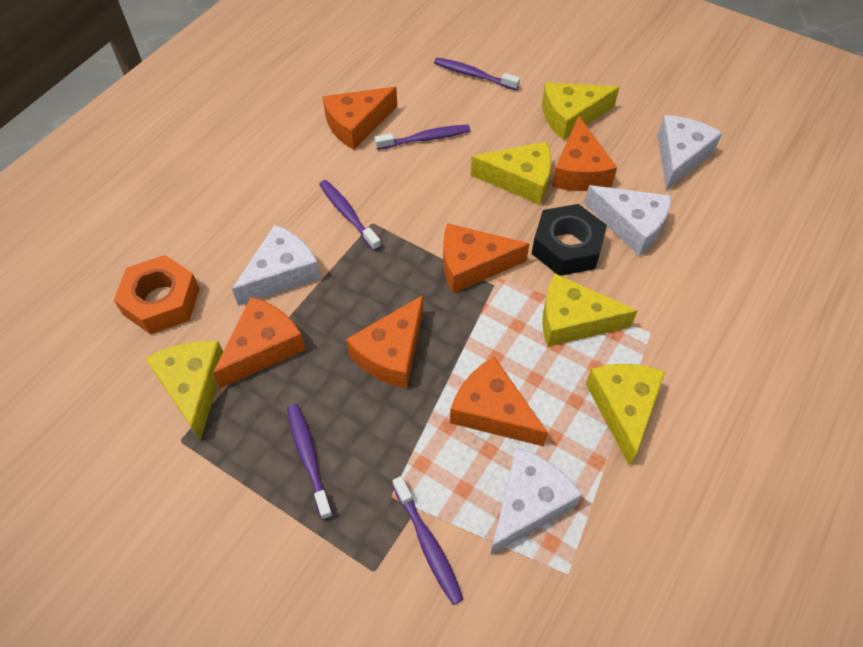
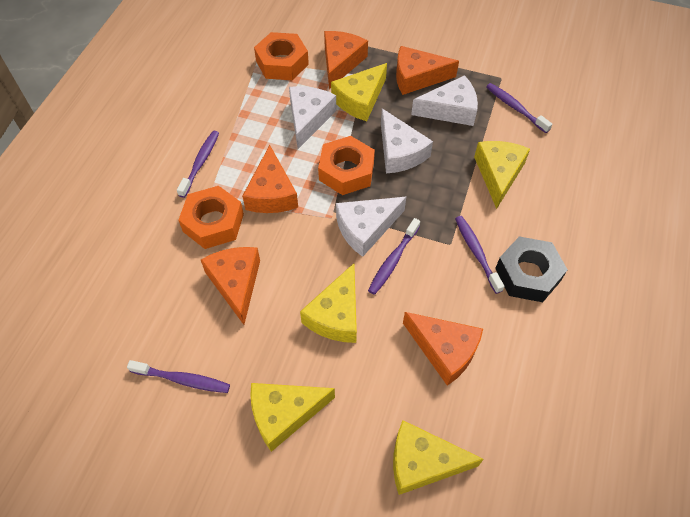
orange cheese: [213,297,306,388] [322,87,397,150] [346,295,423,388] [443,223,529,293] [450,357,548,447] [552,116,617,191] = 6 -> [201,247,260,325] [242,145,298,213] [324,31,368,89] [396,46,459,95] [403,312,483,386] = 5
orange nut: [114,255,200,334] = 1 -> [179,186,244,249] [254,32,309,80] [318,136,375,195] = 3

